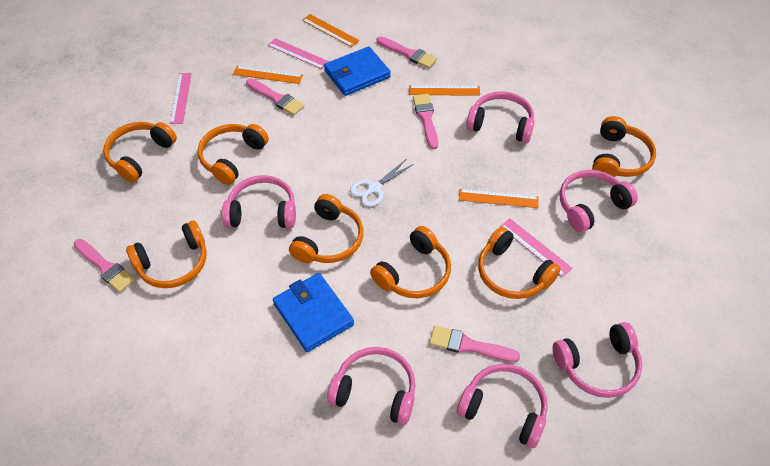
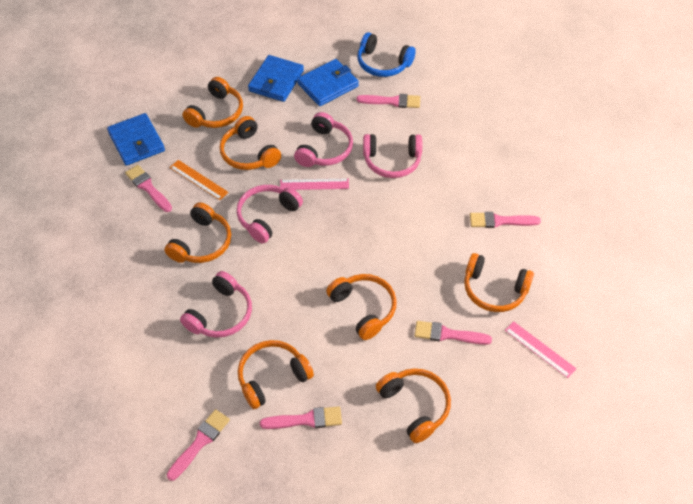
blue headphones: none = 0 -> [357,32,416,77] = 1
blue wallet: [273,273,354,352] [324,46,391,96] = 2 -> [107,113,165,166] [248,55,304,102] [297,59,359,106] = 3
orange ruler: [233,66,303,84] [302,14,359,47] [409,85,480,96] [459,189,539,208] = 4 -> [170,160,228,200] = 1
pink brush: [74,239,135,292] [246,79,305,116] [377,36,437,68] [413,94,438,149] [429,326,520,362] = 5 -> [125,165,172,212] [167,409,230,481] [260,406,342,429] [356,94,420,108] [414,321,492,345] [470,212,541,228] = 6
pink headphones: [222,175,296,228] [327,347,415,425] [457,364,548,448] [466,91,535,143] [553,322,642,398] [560,170,638,233] = 6 -> [180,271,252,338] [237,185,303,243] [294,112,353,167] [363,134,422,178] = 4
pink ruler: [170,73,192,124] [268,38,329,69] [500,218,573,277] = 3 -> [280,178,349,190] [505,321,577,378] = 2
white scissors: [350,159,414,207] = 1 -> none = 0

